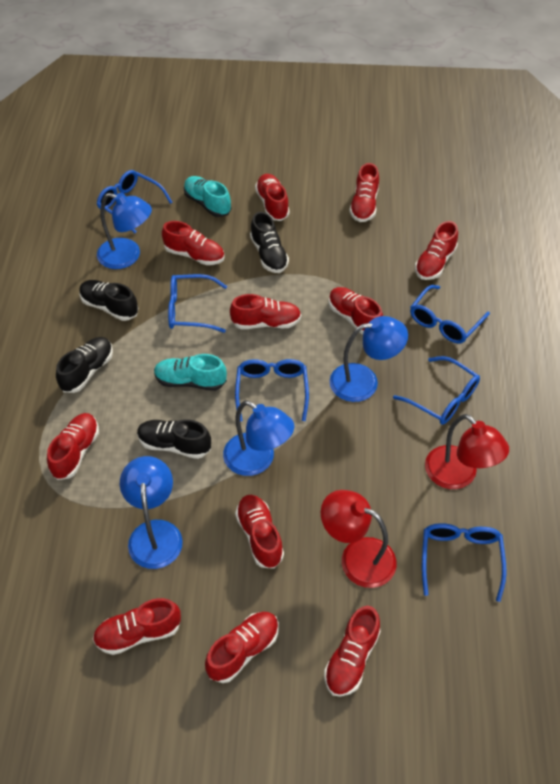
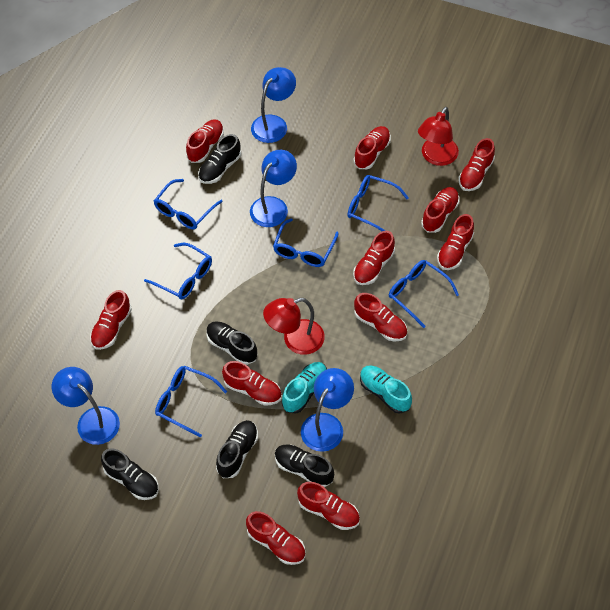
black shoe: [56,337,113,393] [80,280,138,321] [137,419,211,459] [250,212,289,273] = 4 -> [101,449,159,500] [198,134,241,184] [206,321,258,365] [216,420,258,478] [275,445,334,487] = 5

